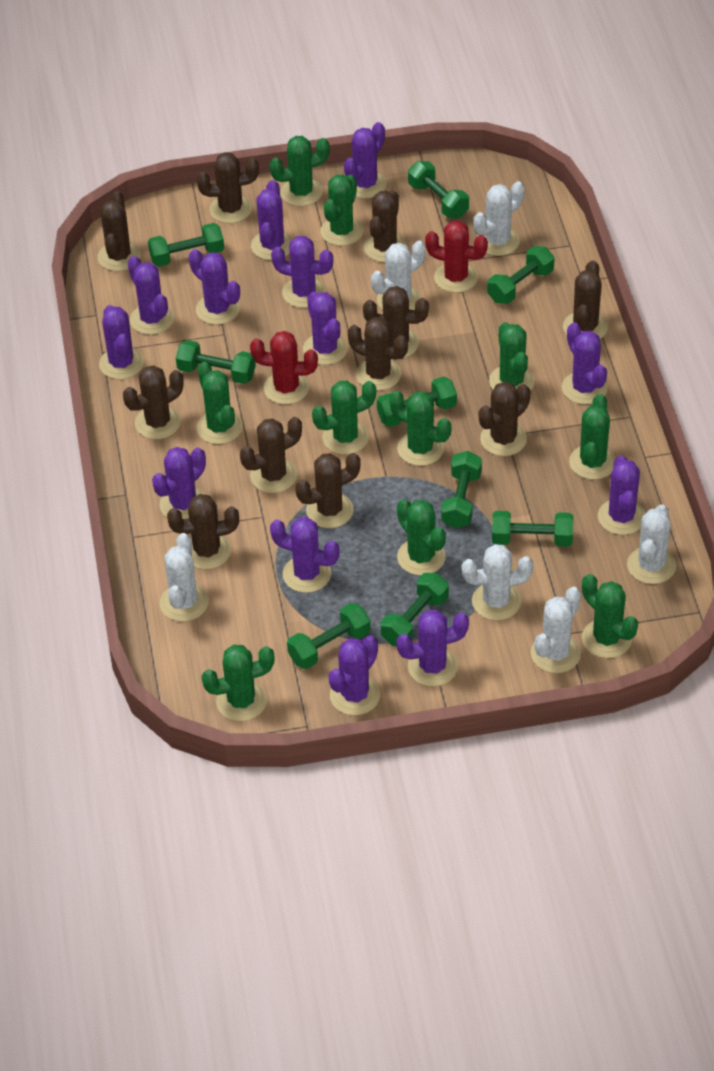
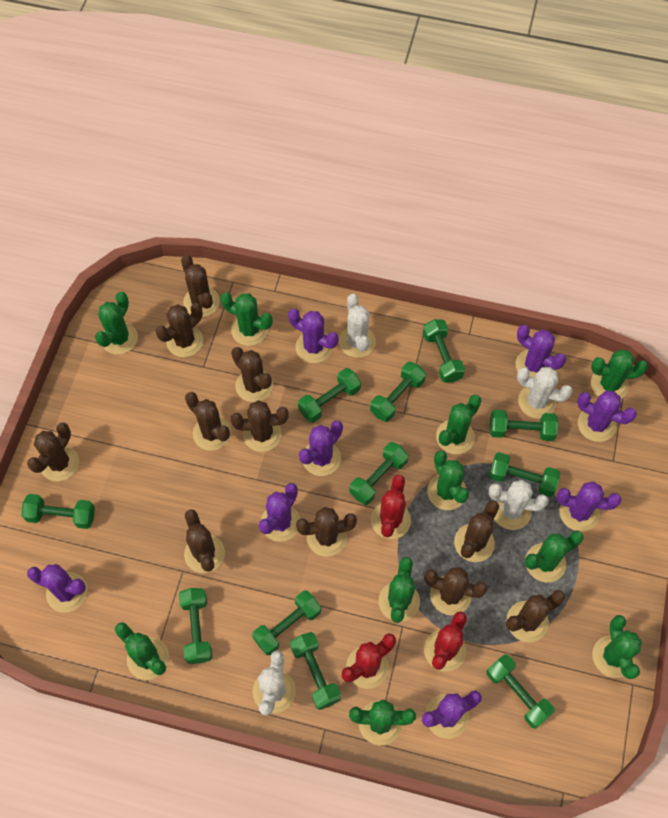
green dumbbell: [148,223,224,267] [176,340,256,384] [287,603,371,669] [377,376,457,427] [381,573,449,646] [408,161,469,218] [441,451,482,528] [487,246,555,304] [492,511,573,547] = 9 -> [21,494,95,529] [179,588,212,664] [252,591,321,655] [290,632,341,710] [298,368,361,423] [349,442,409,505] [370,362,426,422] [423,319,465,383] [486,654,555,729] [489,452,560,497] [490,410,558,441] = 11
purple cactus: [99,305,144,379] [128,256,174,335] [152,447,206,519] [189,249,240,325] [251,180,293,260] [270,517,340,593] [271,236,333,308] [303,291,348,365] [329,635,380,715] [344,122,387,198] [396,610,469,687] [562,323,608,405] [598,455,645,535] = 13 -> [27,564,88,613] [259,483,300,542] [288,309,339,363] [299,420,343,476] [422,691,482,739] [516,325,566,378] [557,481,622,532] [577,391,637,442] = 8
red cactus: [250,331,318,405] [425,221,488,293] = 2 -> [342,633,396,689] [371,474,411,539] [424,612,467,672] = 3
white cactus: [160,533,209,622] [371,240,425,310] [462,544,533,620] [473,181,525,256] [531,587,581,673] [627,504,676,584] = 6 -> [253,650,296,716] [339,294,376,358] [488,480,549,530] [517,367,573,419] = 4

